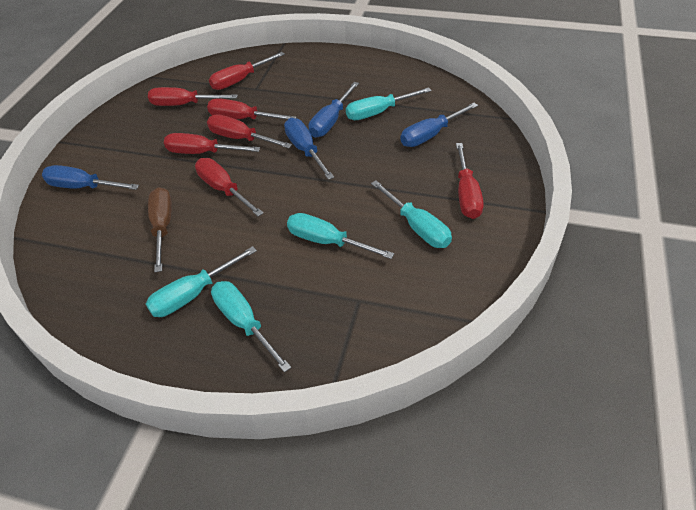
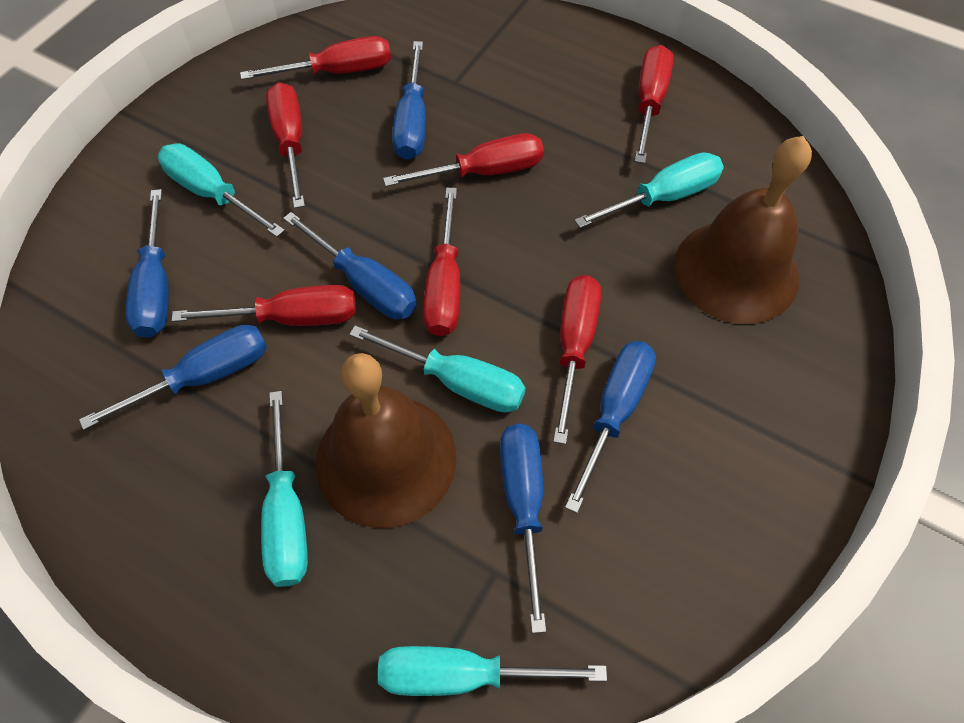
blue screwdriver: [42,165,139,190] [284,118,334,180] [309,82,359,138] [400,103,478,147] = 4 -> [79,325,267,430] [125,189,169,338] [283,212,417,319] [392,41,426,160] [500,424,546,633] [565,341,656,513] = 6
brown bell: none = 0 -> [316,353,456,528] [674,136,812,324] = 2
brown screwdriver: [148,187,172,272] = 1 -> none = 0

